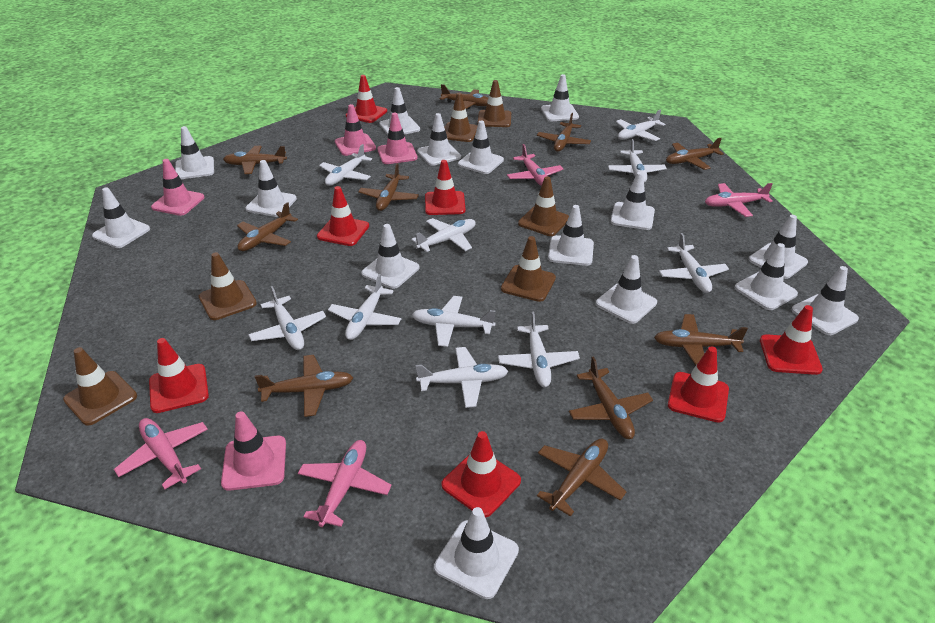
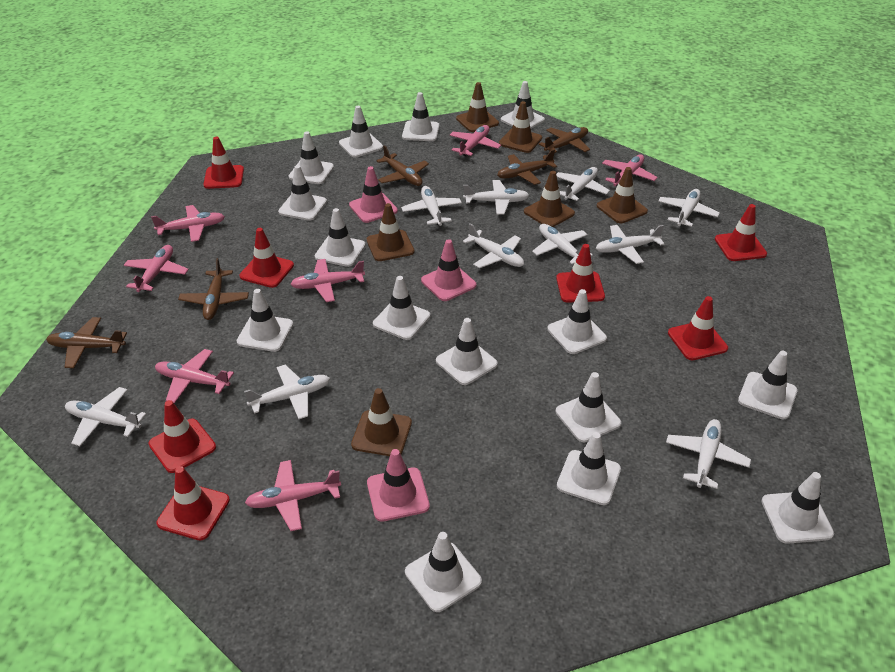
brown plane: [223,146,287,174] [237,202,298,251] [255,355,353,417] [358,163,419,211] [440,84,488,109] [537,113,591,152] [537,439,626,517] [569,356,653,439] [654,314,748,365] [666,138,724,170] = 10 -> [46,317,127,368] [178,258,249,320] [376,145,429,186] [498,150,557,185] [539,127,590,153] = 5
pink plane: [114,418,208,489] [298,440,392,527] [507,144,563,186] [705,183,773,217] = 4 -> [124,245,189,292] [151,205,225,242] [155,349,234,403] [245,460,341,531] [291,259,365,302] [449,125,501,156] [602,155,658,186] = 7
pink traffic cone: [151,159,205,216] [221,411,286,491] [335,104,376,156] [377,113,418,164] = 4 -> [349,166,398,223] [367,449,430,522] [421,239,476,301] = 3

